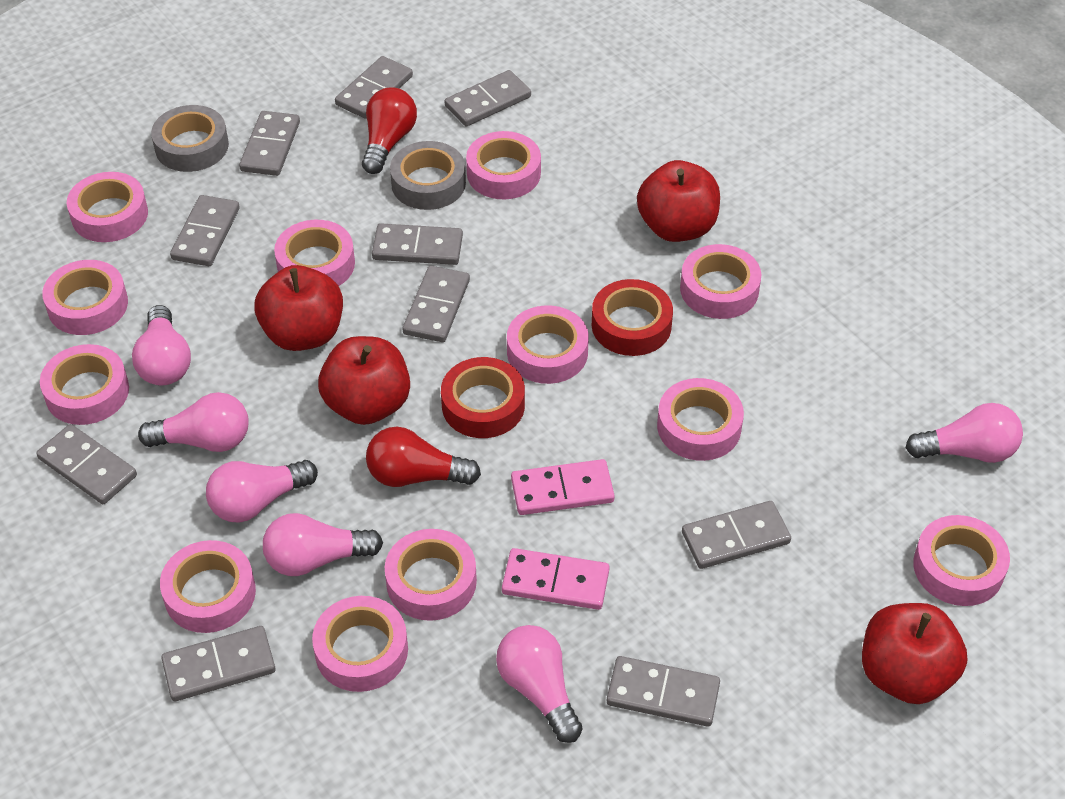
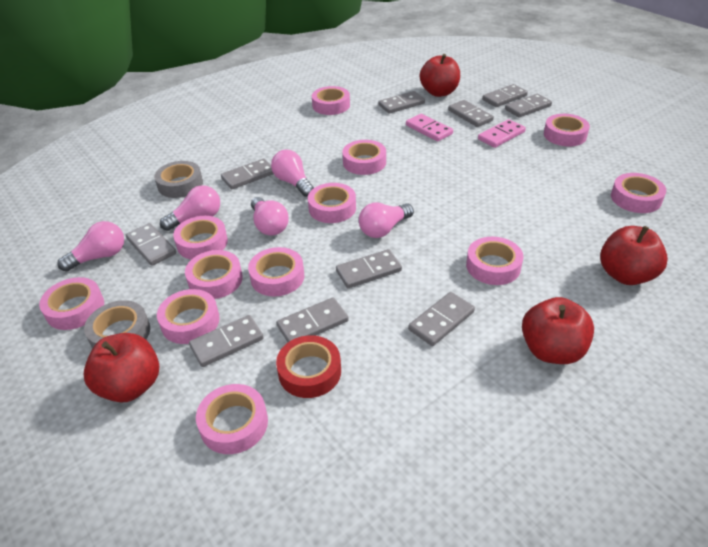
pink light bulb: [132,305,191,386] [138,392,249,452] [206,460,318,523] [263,513,383,576] [496,625,583,743] [906,403,1023,463] = 6 -> [58,221,124,272] [160,185,220,231] [251,197,289,235] [271,150,314,197] [359,203,414,238] = 5
red light bulb: [362,87,417,174] [366,427,481,487] = 2 -> none = 0
red tape: [441,357,525,438] [592,279,673,356] = 2 -> [276,335,341,398] = 1

